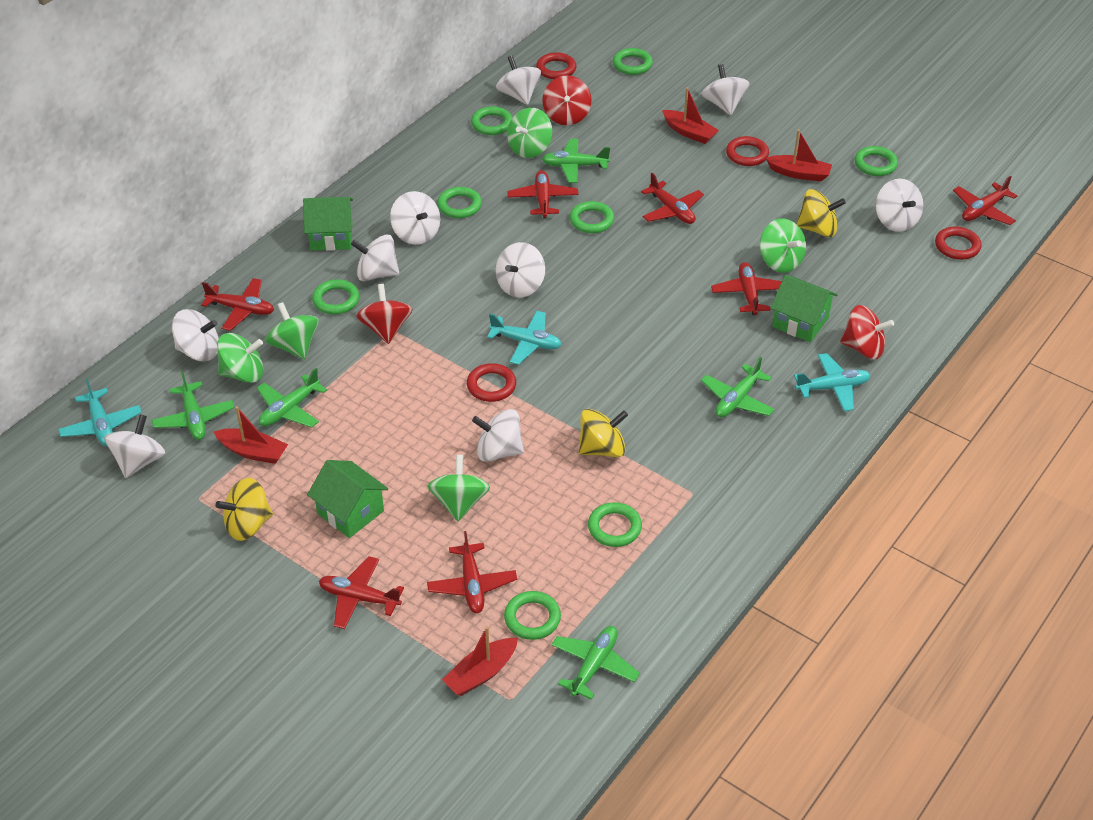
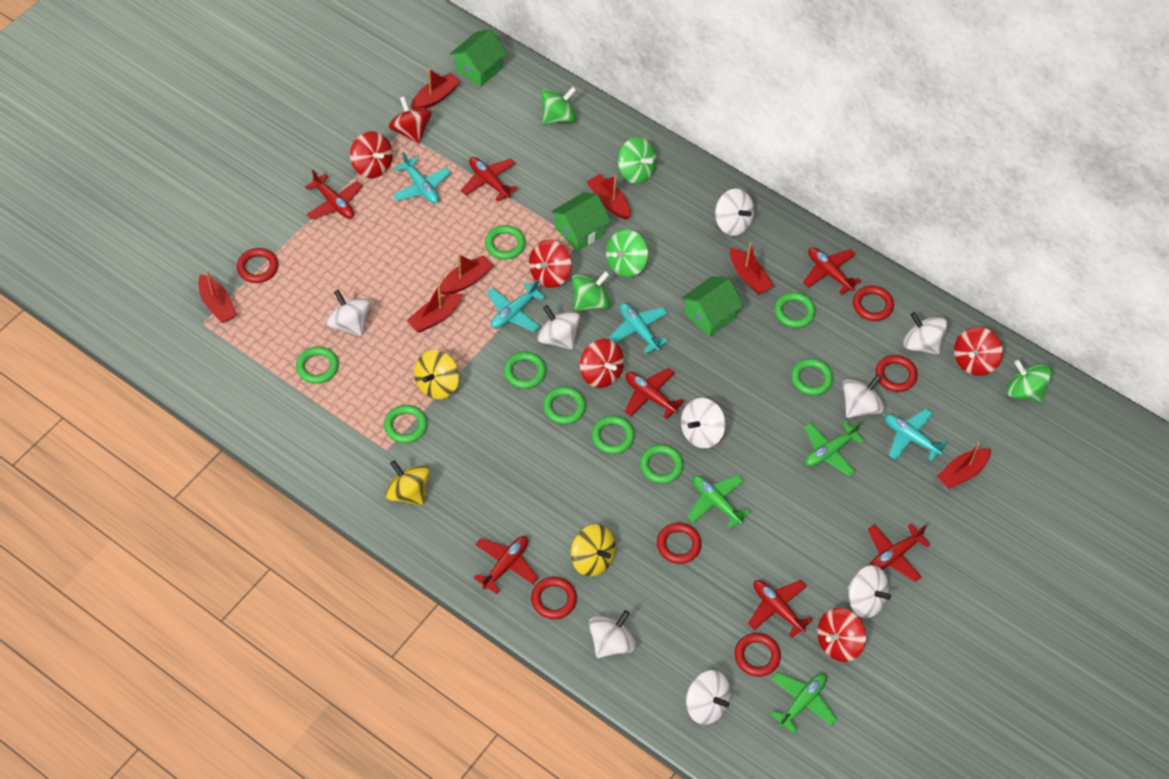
green plane: [152,371,235,440] [257,368,327,428] [542,139,610,183] [551,626,640,700] [701,357,775,417] = 5 -> [687,475,750,529] [770,672,837,734] [804,421,864,476] = 3
green ring: [312,279,360,315] [437,187,482,218] [471,106,512,135] [504,591,561,640] [570,201,614,233] [588,502,642,547] [613,48,653,75] [855,146,898,176] = 8 -> [296,346,339,384] [384,405,427,443] [485,225,526,260] [504,352,546,389] [543,386,586,425] [591,415,635,454] [640,444,684,484] [774,292,816,328] [791,358,833,396] = 9
red boat: [213,406,288,464] [442,626,518,696] [662,87,719,144] [766,129,832,181] = 4 -> [198,270,237,323] [406,285,463,332] [411,69,461,109] [440,254,493,295] [586,174,631,219] [730,242,774,295] [937,442,991,489] = 7
red ring: [467,363,516,402] [536,52,576,79] [726,136,769,166] [935,226,981,260] = 4 -> [237,248,278,283] [531,577,577,619] [657,523,702,564] [734,633,781,677] [853,285,894,321] [875,355,918,392] = 6
red spinning top: [356,284,413,344] [542,76,592,125] [840,305,894,359] = 3 -> [350,131,393,178] [389,96,432,144] [529,240,572,288] [580,339,624,388] [817,608,866,662] [954,327,1003,376] = 6
turquoise plane: [58,379,142,447] [487,311,562,365] [794,353,871,412] = 3 -> [392,152,451,204] [487,279,545,332] [609,303,668,354] [885,408,947,461] = 4

